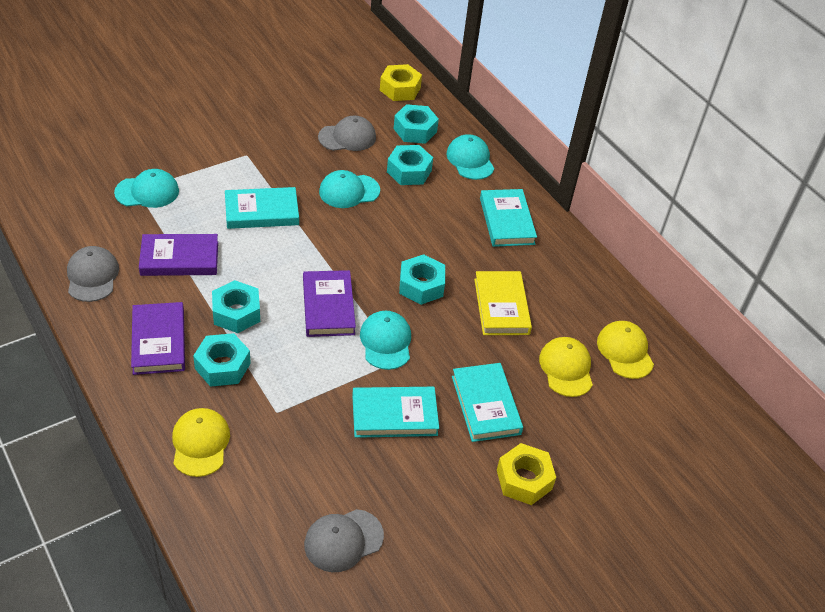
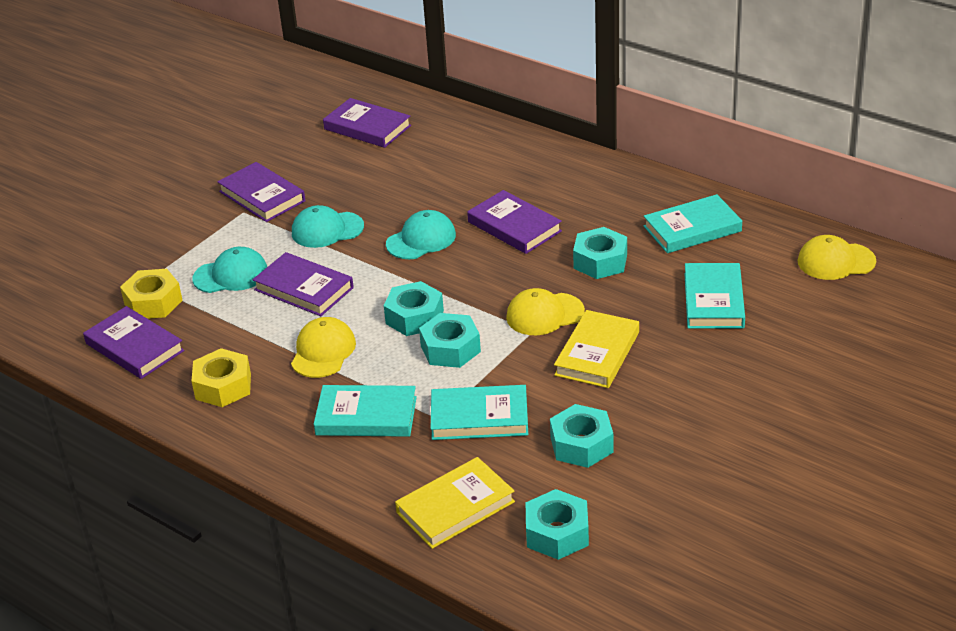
grey cap: [67,246,119,302] [304,509,384,572] [318,116,376,151] = 3 -> none = 0
purple book: [131,302,185,375] [139,234,218,276] [303,270,356,337] = 3 -> [83,306,184,379] [217,162,305,222] [252,252,354,316] [323,98,411,148] [467,190,562,254] = 5
turquoise cap: [114,169,179,208] [319,170,380,208] [360,310,411,370] [446,134,494,180] = 4 -> [192,247,267,293] [292,205,364,248] [386,210,456,259] = 3
yellow book: [474,271,532,335] = 1 -> [395,457,515,549] [554,310,639,388] = 2

